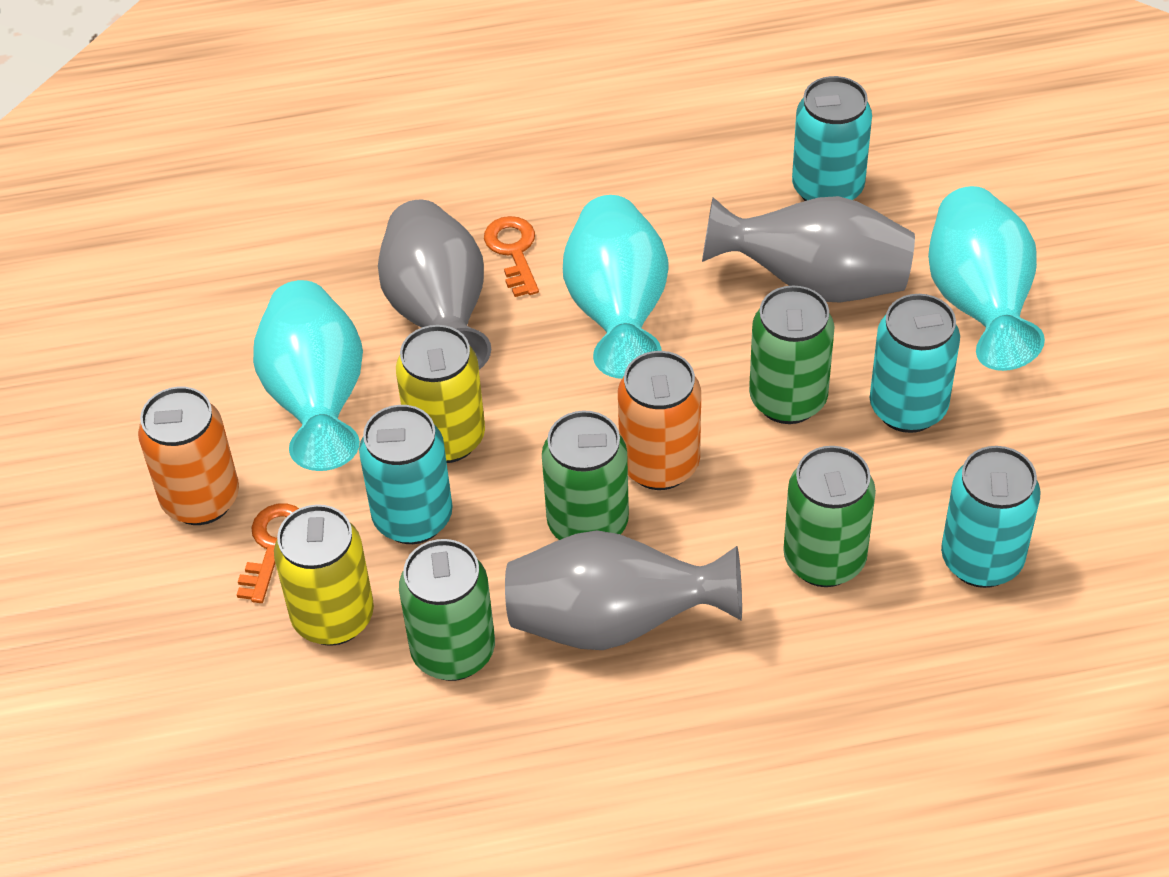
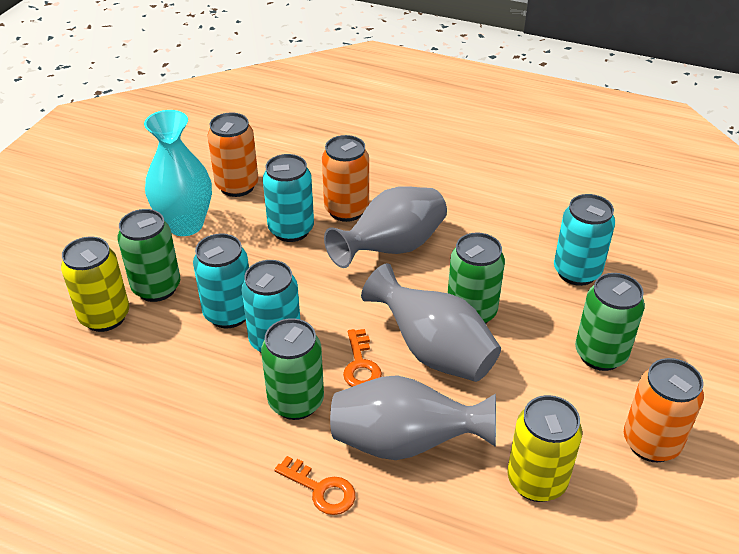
orange can: [138,387,239,525] [618,351,701,490] = 2 -> [207,112,259,197] [322,135,369,222] [624,358,704,462] = 3
turquoise vase: [253,280,363,471] [563,195,668,379] [928,186,1045,371] = 3 -> [144,110,212,236] = 1

